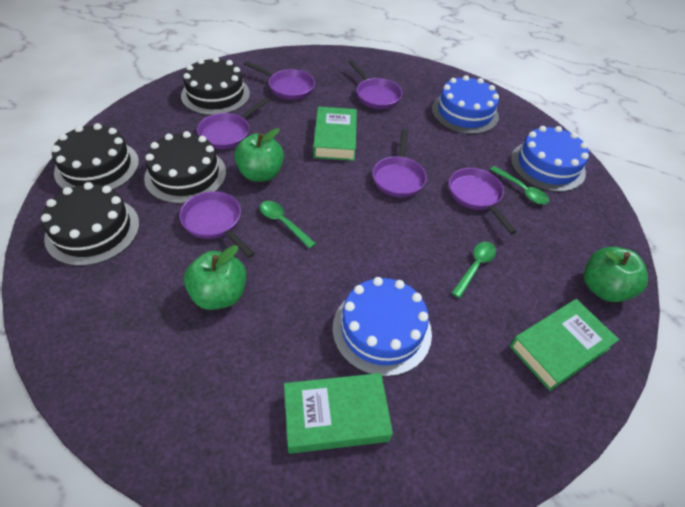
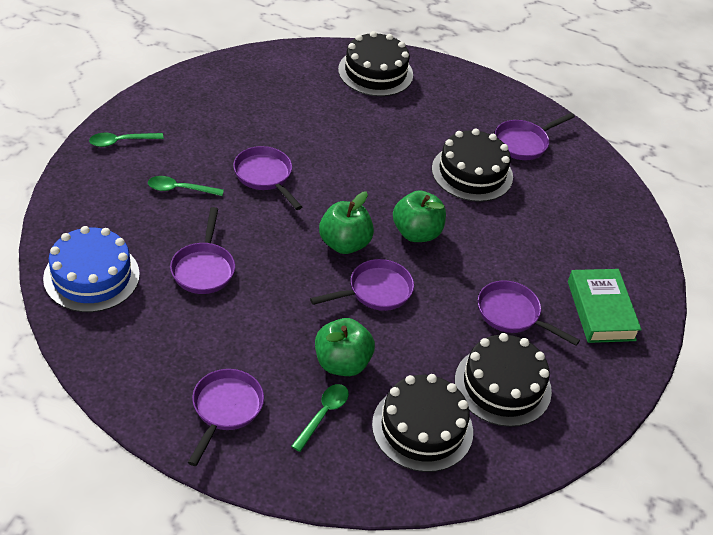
blue cake: [333,277,432,377] [432,75,499,134] [511,126,589,192] = 3 -> [43,226,140,312] = 1
green book: [284,373,393,454] [313,107,357,161] [510,299,619,391] = 3 -> [568,269,642,343] = 1

